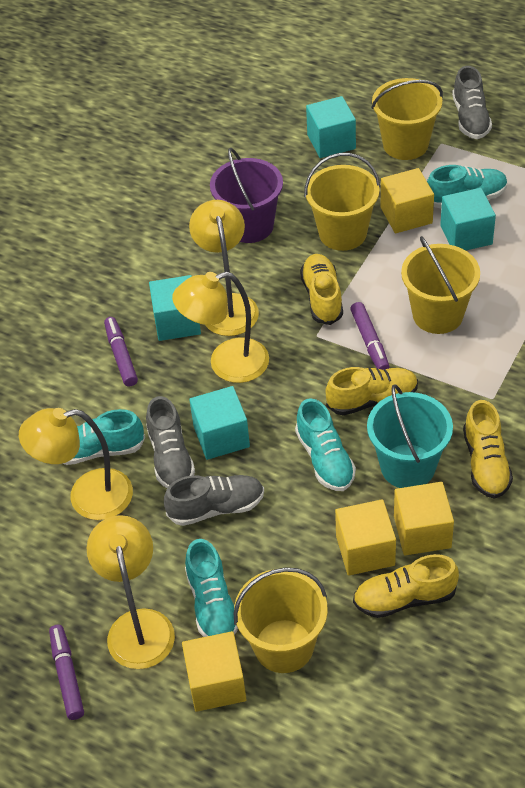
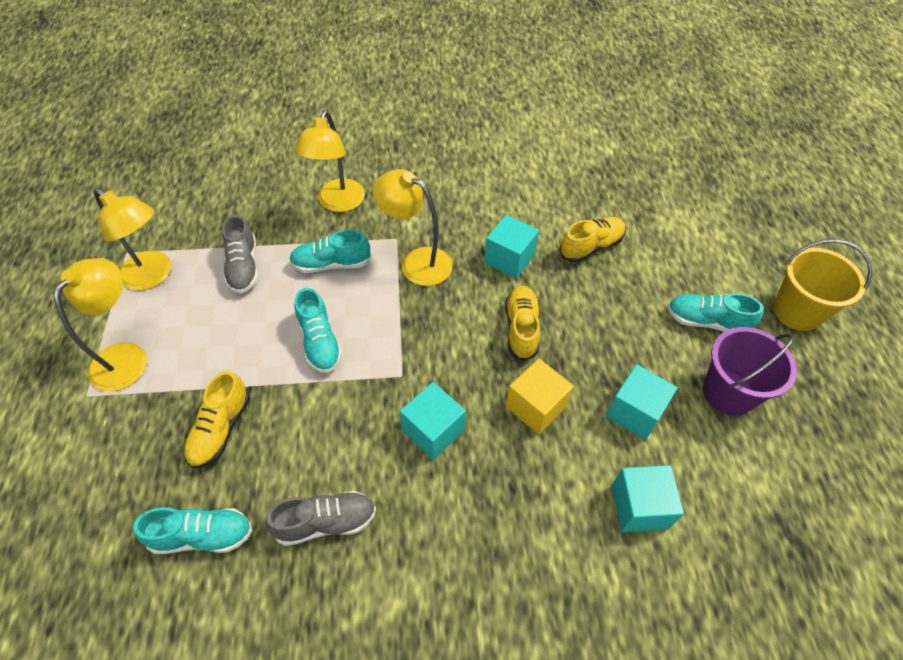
grey shoe: [146,396,195,488] [164,475,264,526] [452,66,492,139] = 3 -> [222,215,258,294] [265,491,376,546] = 2
purple marker: [49,625,84,720] [104,317,138,387] [350,302,390,370] = 3 -> none = 0
turquoise bucket: [367,384,453,488] = 1 -> none = 0
yellow bucket: [233,568,328,673] [304,153,380,251] [371,78,443,160] [401,236,480,334] = 4 -> [773,239,872,331] = 1
yellow cube: [182,631,247,712] [335,499,396,576] [381,168,434,233] [394,482,454,556] = 4 -> [506,359,574,434] = 1
yellow shoe: [300,254,343,325] [325,367,418,415] [353,554,459,618] [463,400,513,499] = 4 -> [184,371,250,468] [505,286,540,361] [559,217,626,263] = 3

